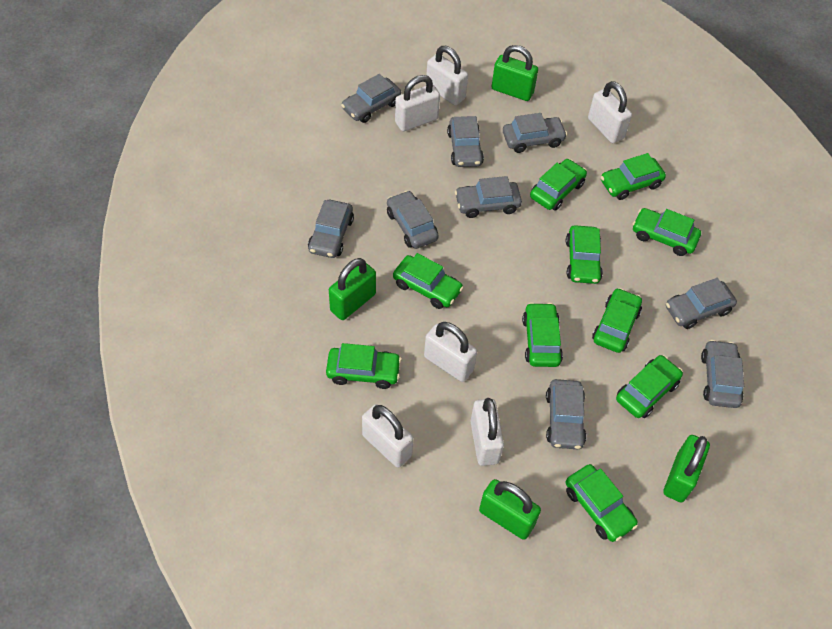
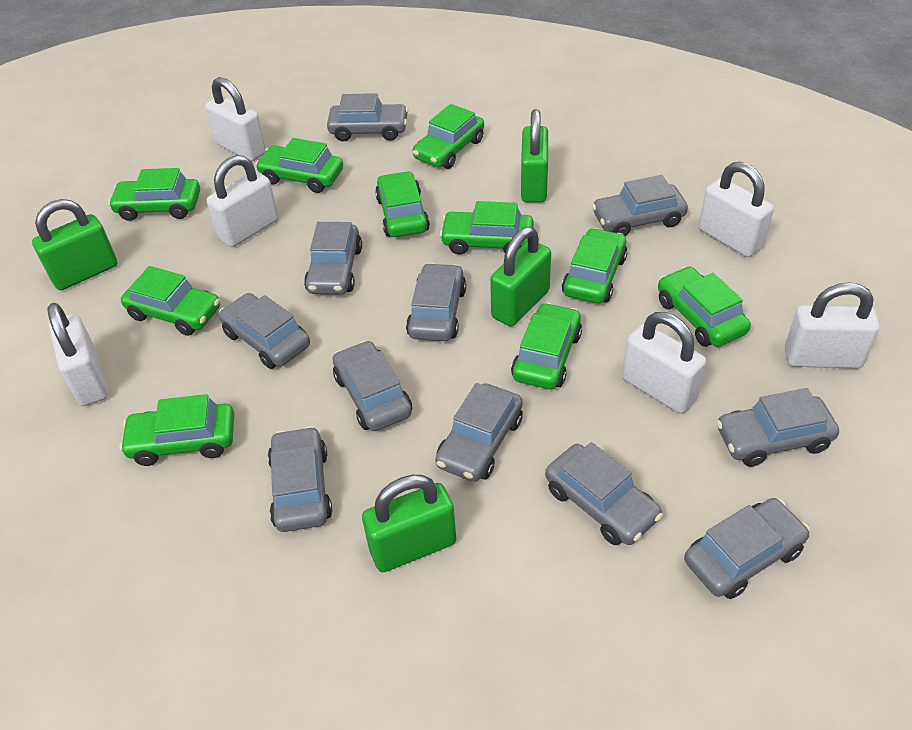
grey car: [308,200,354,258] [341,74,401,123] [387,191,439,249] [447,116,484,167] [455,176,522,218] [503,113,567,153] [546,379,587,449] [666,278,737,329] [701,340,744,408] = 9 -> [219,293,310,369] [268,426,332,532] [304,222,362,294] [327,93,408,142] [333,340,412,431] [406,263,466,341] [435,383,523,482] [545,442,663,545] [592,175,688,236] [684,498,810,599] [716,388,839,467] = 11

